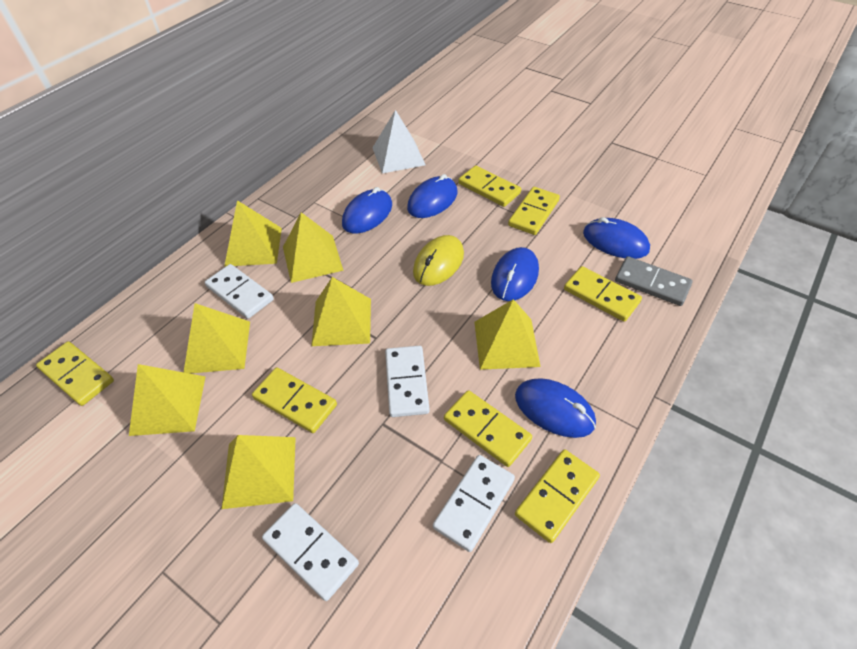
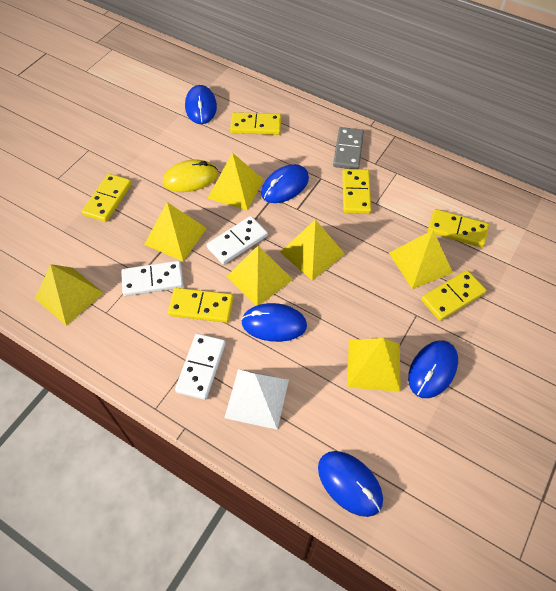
white domino: [205,264,274,319] [262,503,359,601] [385,346,430,417] [433,455,515,552] = 4 -> [121,261,183,296] [175,334,226,400] [207,216,268,265] = 3
yellow domino: [36,341,114,406] [252,367,337,433] [444,390,532,467] [458,165,521,207] [508,187,560,235] [515,449,600,543] [564,266,642,322] = 7 -> [82,173,132,222] [168,288,234,323] [230,112,281,135] [342,169,371,214] [421,270,486,321] [428,209,489,247] = 6

